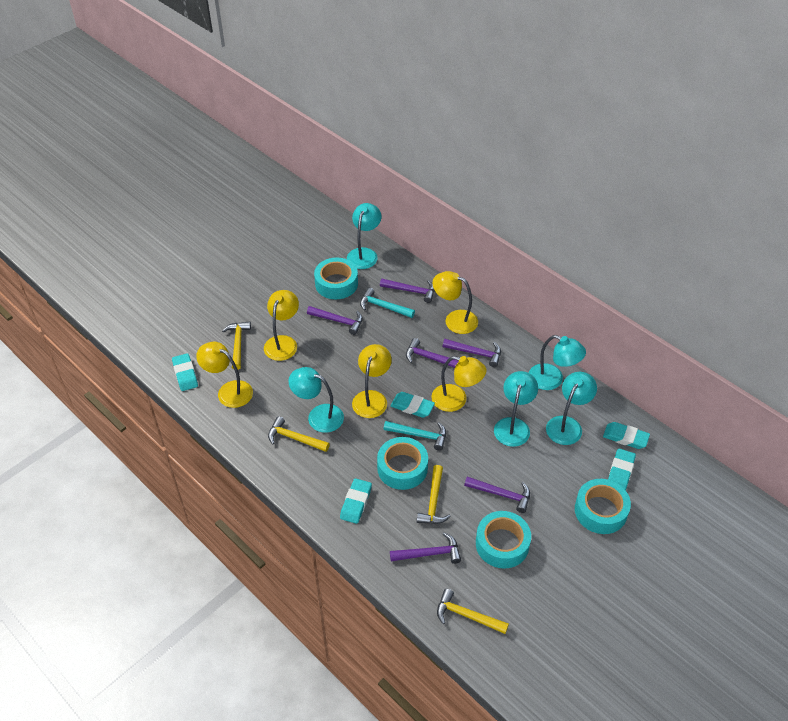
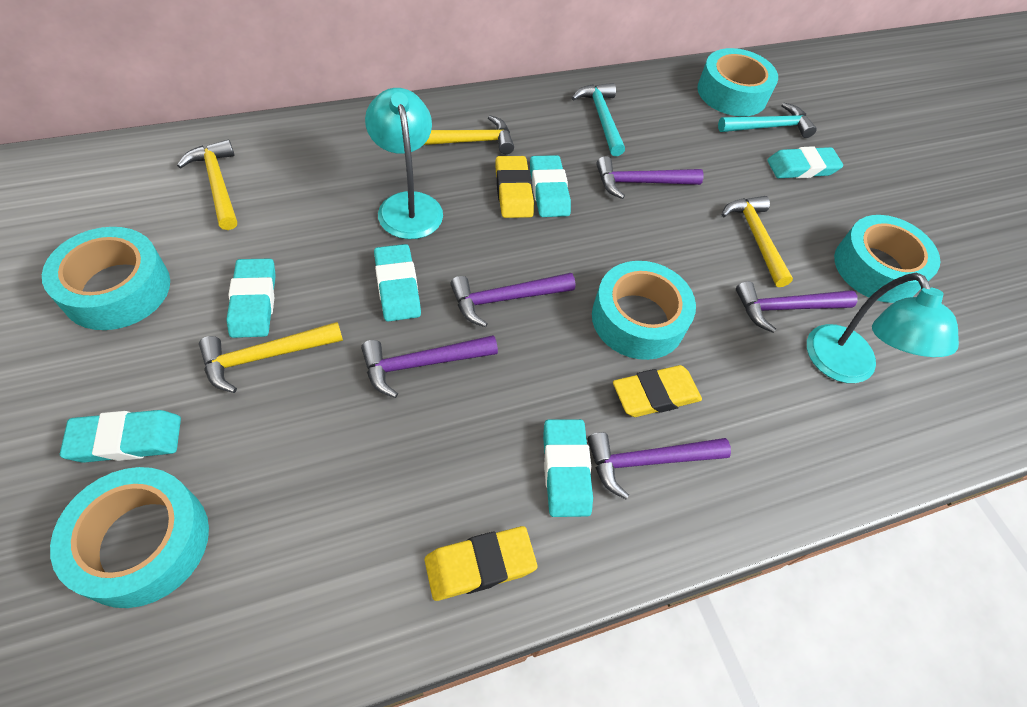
purple hammer: [307,306,363,335] [380,279,435,303] [390,532,461,564] [406,338,459,368] [443,339,501,367] [464,477,530,513] = 6 -> [361,335,498,398] [450,273,575,327] [587,432,731,499] [596,156,704,199] [736,281,858,333] = 5
turquoise eraser: [172,353,198,391] [340,478,372,524] [391,392,435,418] [603,422,650,449] [608,448,636,490] = 5 -> [60,410,181,462] [227,259,276,338] [374,244,421,322] [530,155,571,217] [543,419,593,517] [767,146,843,179] = 6
turquoise lamp: [289,367,344,433] [347,203,382,269] [494,371,538,447] [529,335,586,390] [546,372,597,445] = 5 -> [365,88,443,239] [807,273,959,383] = 2
turquoise tape: [314,258,358,299] [377,437,428,490] [476,511,531,569] [575,479,631,534] = 4 -> [42,227,170,330] [50,467,209,608] [592,261,696,360] [697,48,778,117] [834,215,940,303] = 5
yellow eraser: none = 0 -> [425,526,537,601] [496,156,534,218] [613,365,702,417] = 3
yellow lamp: [196,342,253,408] [264,290,299,361] [352,344,392,418] [431,356,486,412] [433,271,478,334] = 5 -> none = 0

